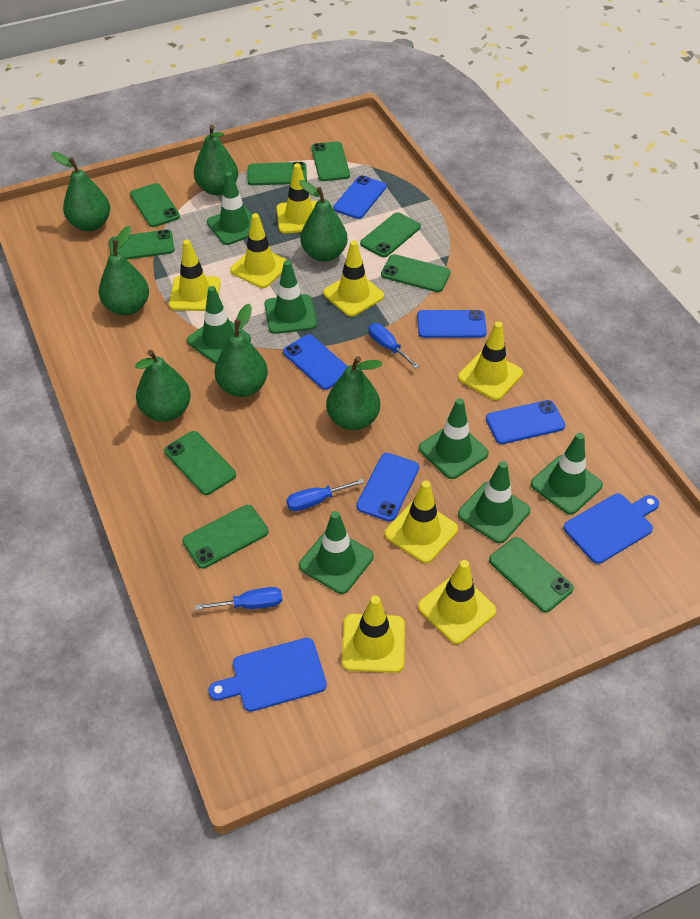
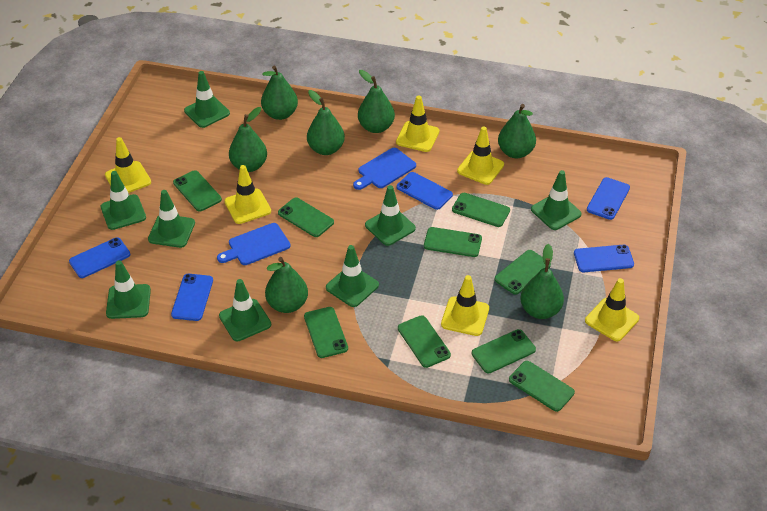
blue screwdriver: [195,587,282,610] [287,479,364,511] [368,323,419,369] = 3 -> none = 0
green traffic cone: [187,286,251,363] [207,172,252,245] [265,260,317,334] [299,511,373,594] [419,398,489,479] [458,461,530,543] [531,433,603,515] = 7 -> [101,171,146,230] [106,260,151,319] [148,190,195,248] [184,71,230,128] [219,279,271,341] [326,245,379,307] [365,185,416,246] [531,170,582,230] = 8
yellow traffic cone: [169,240,221,311] [230,213,287,288] [276,163,317,234] [323,240,384,317] [342,596,405,673] [385,481,458,563] [418,560,496,644] [458,322,523,400] = 8 -> [105,137,151,193] [224,165,271,224] [396,95,439,152] [441,275,489,336] [457,126,504,185] [585,278,639,341] = 6

